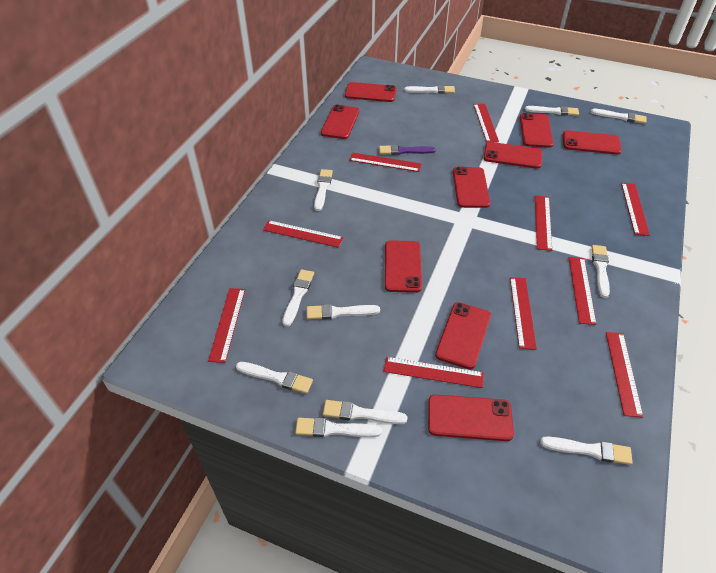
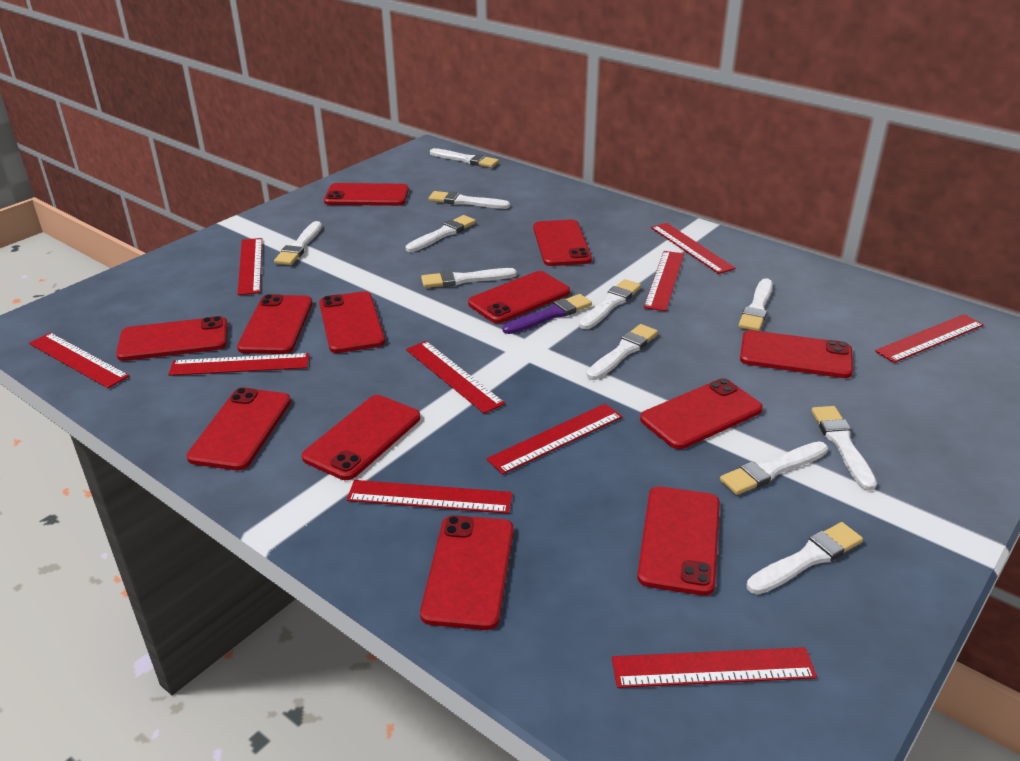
red phone: [321,105,359,139] [345,82,397,102] [385,240,422,293] [428,395,514,441] [435,302,491,369] [453,167,490,208] [484,142,542,169] [520,113,553,148] [563,130,622,155] = 9 -> [116,316,228,361] [187,388,291,470] [237,294,313,354] [302,395,420,480] [319,291,385,353] [324,183,409,206] [420,515,514,630] [468,271,570,323] [533,219,592,266] [637,487,720,596] [640,378,763,449] [740,330,853,378] = 12

